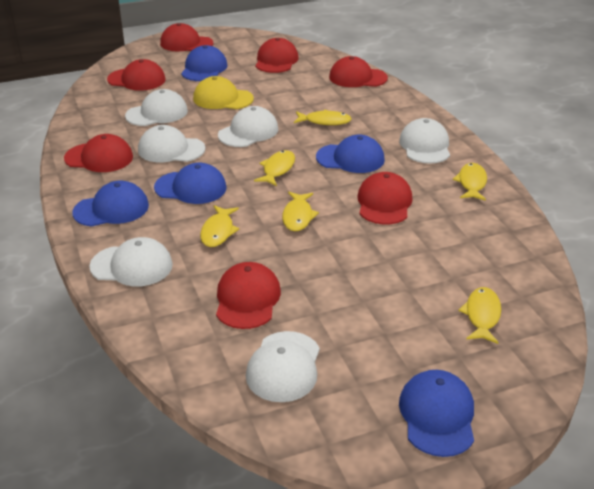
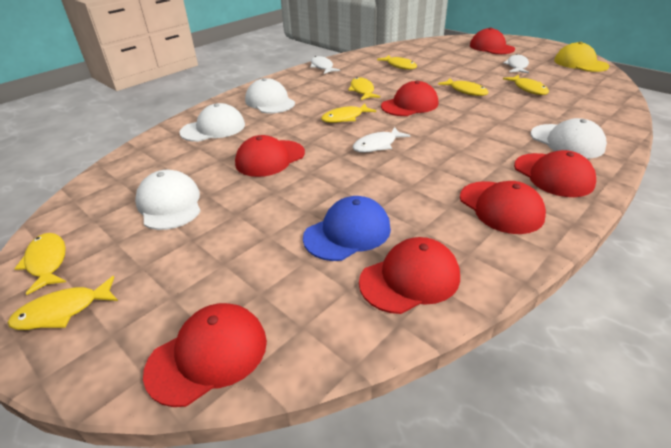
blue cap: [72,181,149,227] [154,163,227,204] [181,45,228,81] [316,135,385,173] [399,370,474,457] = 5 -> [303,196,391,261] = 1
white cap: [90,237,173,286] [125,89,188,126] [138,125,205,162] [218,106,278,147] [246,331,320,402] [399,118,450,164] = 6 -> [135,170,201,230] [179,103,245,142] [245,78,295,113] [531,118,607,159] = 4
white fish: none = 0 -> [310,56,340,74] [353,127,410,153] [503,54,529,73] = 3
yellow fish: [200,205,239,247] [254,150,295,186] [282,192,319,231] [294,110,352,125] [453,163,487,201] [458,287,501,344] = 6 -> [8,276,118,330] [14,233,66,295] [321,103,376,123] [348,77,380,100] [377,55,417,70] [438,78,489,96] [503,75,549,95] = 7

